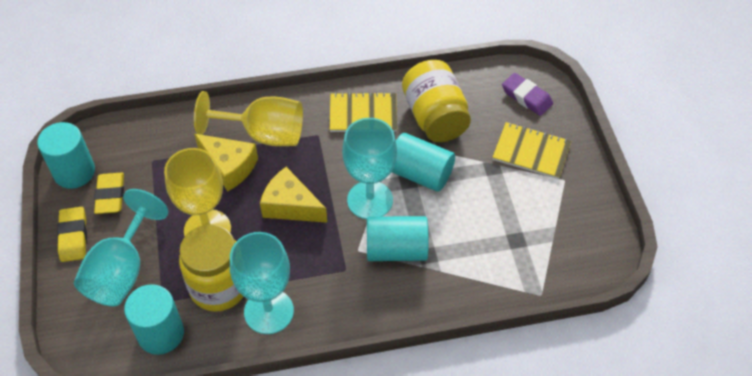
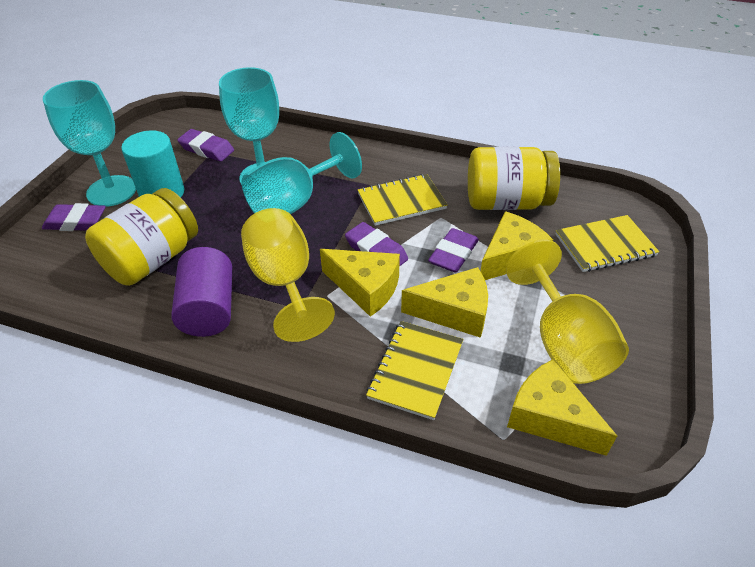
purple cylinder: none = 0 -> [171,247,232,337] = 1
purple eraser: [502,73,553,116] = 1 -> [42,203,106,231] [177,129,234,161] [345,222,408,267] [428,228,479,273] = 4
turquoise cylinder: [37,122,95,189] [124,284,184,355] [367,216,429,261] [392,133,455,192] = 4 -> [121,130,184,197] = 1
yellow cheese: [194,134,258,191] [260,167,327,223] = 2 -> [320,249,400,317] [401,267,488,338] [481,211,553,280] [507,359,617,456] = 4
yellow eraser: [57,207,87,262] [94,172,124,214] = 2 -> none = 0
yellow notebook: [330,92,397,132] [492,122,571,179] = 2 -> [358,174,448,226] [366,321,463,420] [555,215,659,272] = 3

